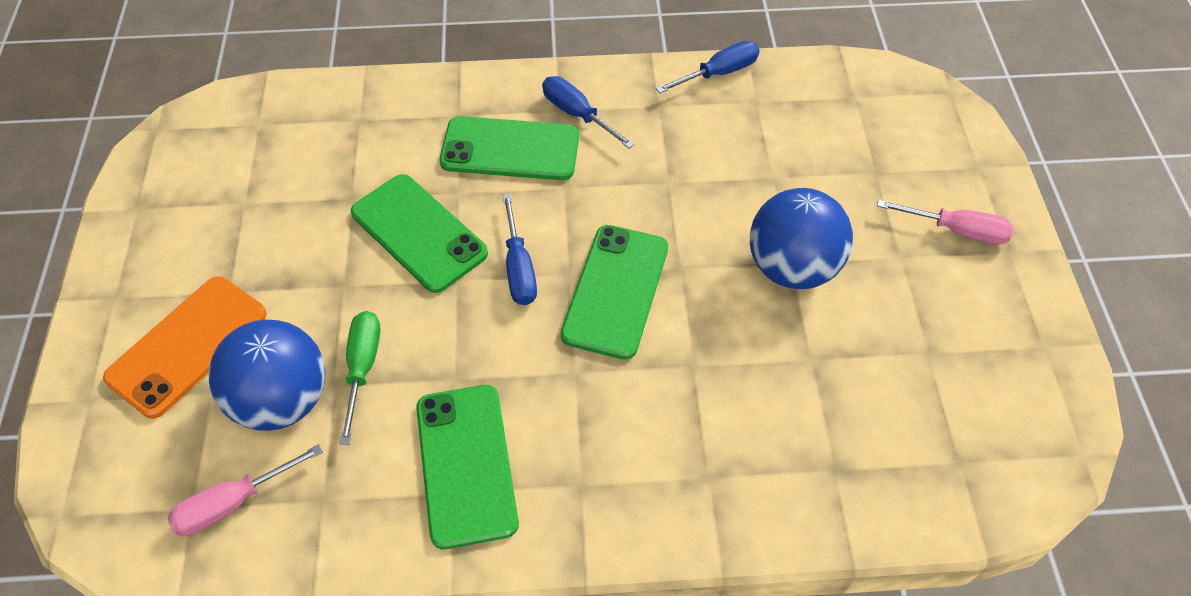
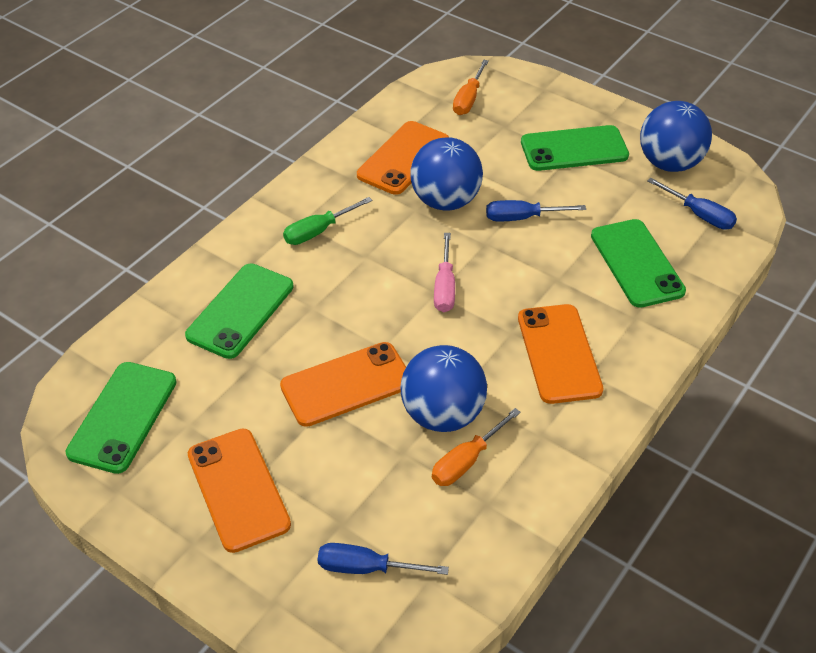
blue ball: [208,320,325,431] [750,188,853,289] = 2 -> [400,345,487,432] [410,137,483,211] [640,101,712,172] = 3
orange phone: [103,276,267,419] = 1 -> [188,428,291,553] [280,342,406,427] [357,121,449,195] [518,304,603,404] = 4
orange screwdriver: none = 0 -> [432,408,521,486] [453,60,489,115] = 2
pink screwdriver: [167,444,323,536] [877,200,1014,244] = 2 -> [434,233,455,312] = 1

